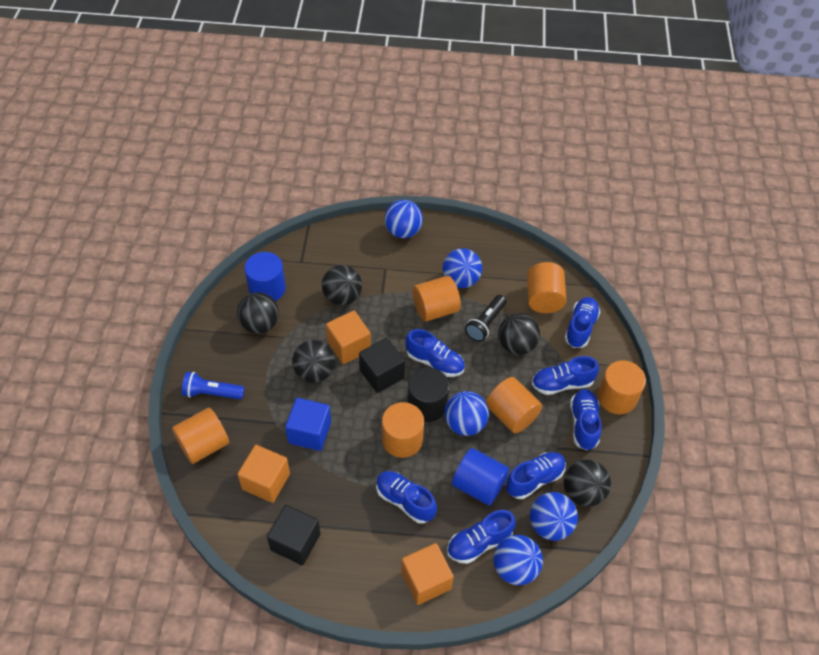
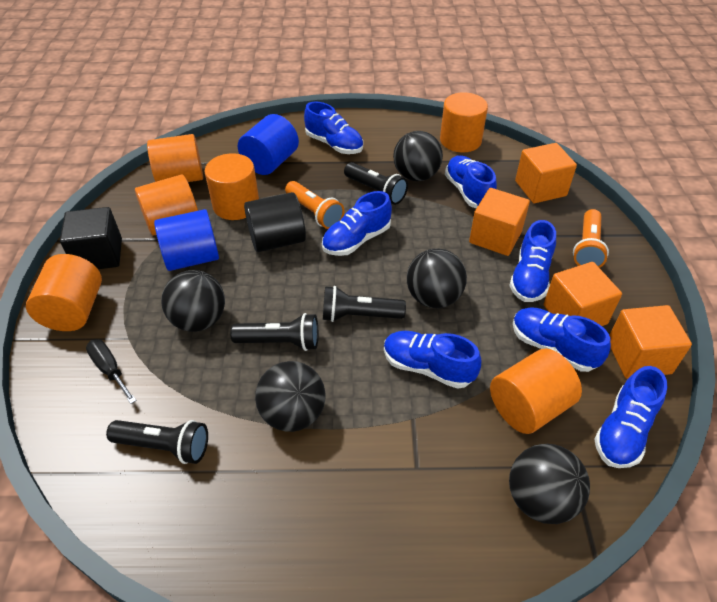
black cube: [267,505,320,565] [359,338,405,393] = 2 -> [60,207,122,269] = 1
black flashlight: [465,295,506,342] = 1 -> [106,420,208,464] [230,313,318,351] [323,286,406,322] [344,162,408,205] = 4
black screwdriver: none = 0 -> [86,339,137,404] = 1
blue ball: [385,200,423,238] [442,248,482,288] [444,391,489,436] [493,535,543,585] [530,492,578,541] = 5 -> none = 0
blue cube: [285,398,331,451] = 1 -> none = 0
blue flashlight: [182,372,244,399] = 1 -> none = 0
orange cube: [237,445,290,503] [326,310,371,364] [401,543,454,605] = 3 -> [469,188,530,256] [515,143,577,203] [544,262,622,326] [609,305,692,379] = 4
orange flashlight: none = 0 -> [285,181,344,229] [573,209,609,268] = 2

